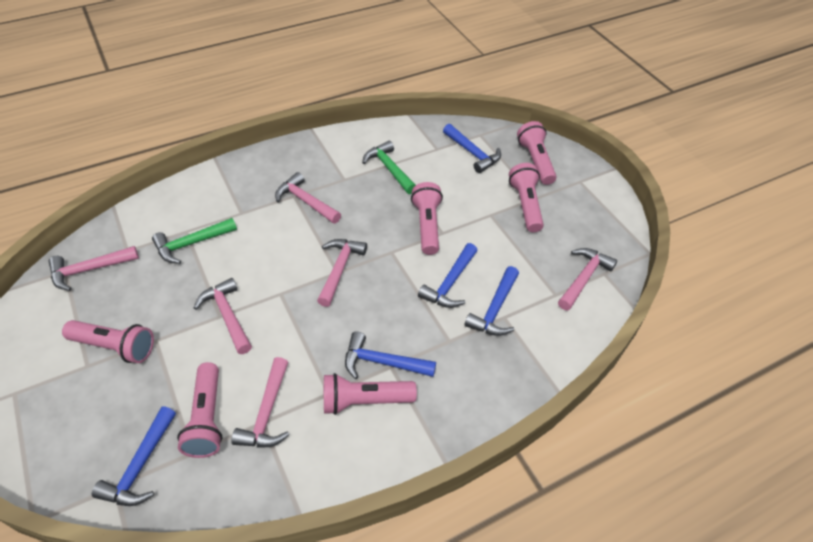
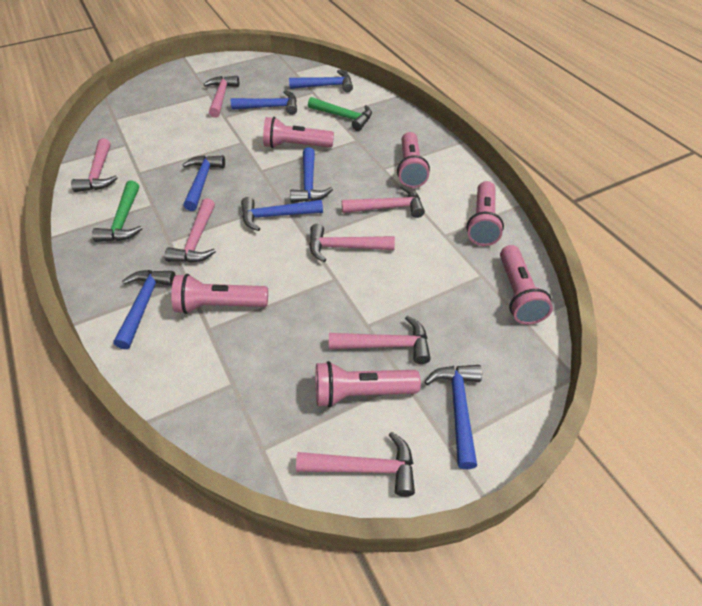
blue hammer: [92,406,176,506] [345,331,436,379] [418,243,478,308] [443,124,501,173] [465,266,519,336] = 5 -> [113,270,175,349] [182,155,225,211] [231,91,297,115] [241,197,323,231] [289,70,353,93] [290,147,333,203] [425,365,482,469] = 7
pink hammer: [49,246,139,291] [194,278,252,354] [231,357,289,447] [275,172,341,224] [317,239,367,307] [558,248,617,311] = 6 -> [71,138,118,192] [165,198,216,263] [204,76,239,118] [296,432,415,497] [309,224,395,262] [329,315,431,364] [342,185,425,218] = 7

